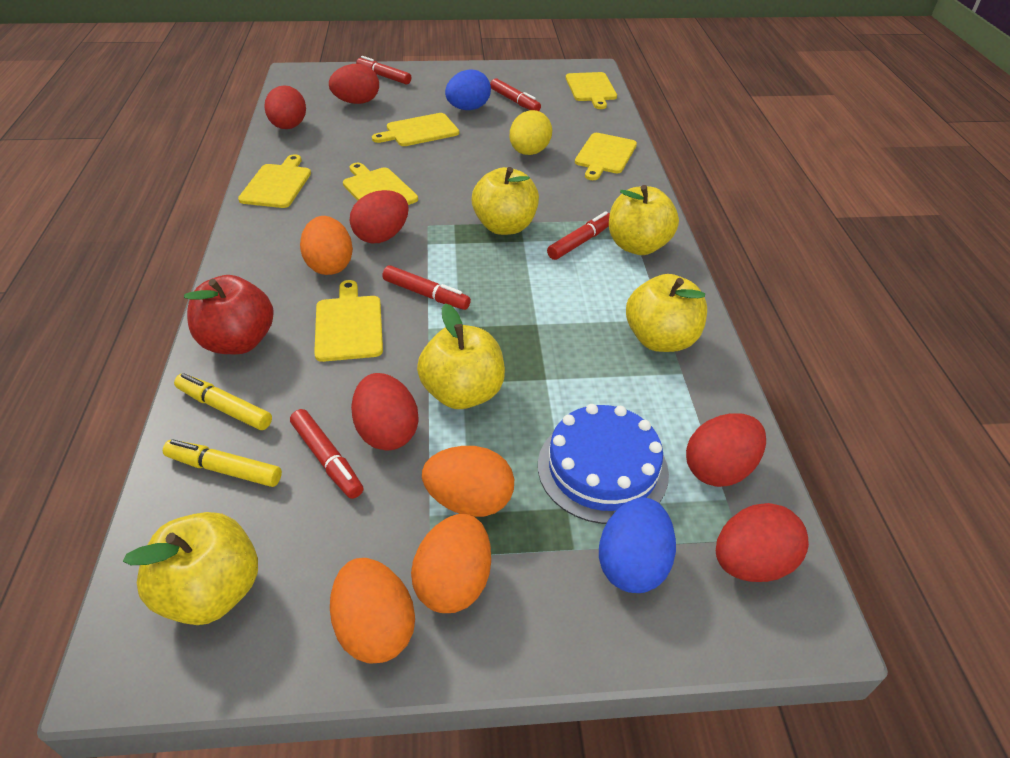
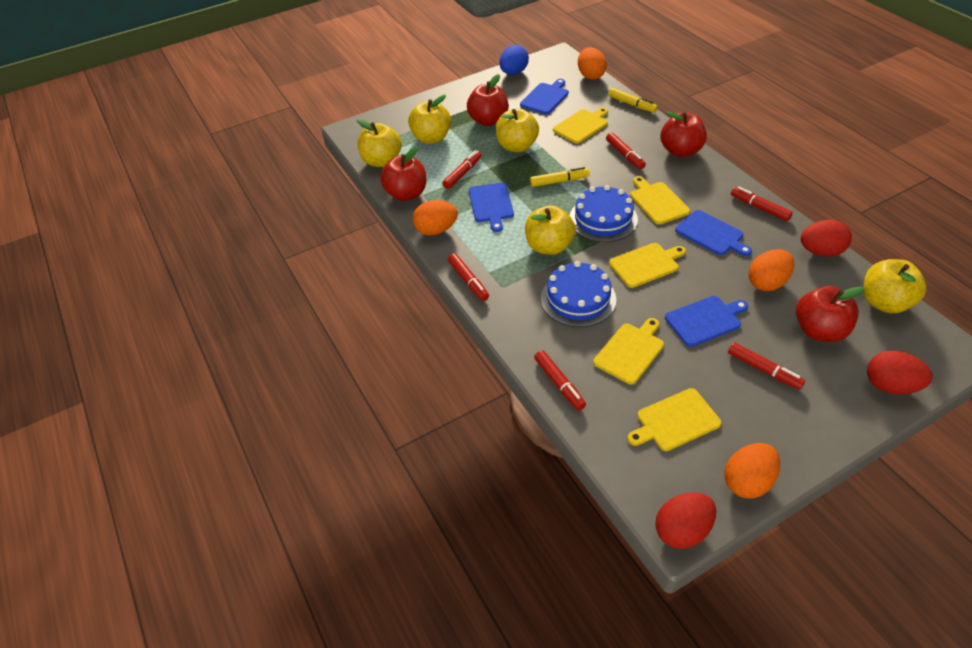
blue cake: [538,404,669,524] = 1 -> [541,261,616,327] [570,185,638,242] = 2
blue cutting board: none = 0 -> [469,183,514,232] [520,79,569,114] [665,296,748,347] [675,210,752,256] = 4
blue egg: [445,69,491,110] [599,497,676,593] = 2 -> [499,45,529,75] = 1
red apple: [184,275,274,354] = 1 -> [380,146,426,201] [467,74,509,126] [660,111,707,157] [796,286,865,342] = 4
red egg: [265,85,306,129] [329,64,379,104] [350,190,409,243] [351,373,419,450] [686,413,766,487] [716,503,809,582] = 6 -> [655,493,716,549] [801,220,852,257] [867,351,933,394] = 3
red marker: [290,409,363,499] [356,56,411,85] [382,265,471,310] [490,78,541,111] [547,211,610,260] = 5 -> [442,150,482,189] [448,253,489,301] [534,350,586,410] [606,133,646,169] [728,343,805,390] [731,187,793,221] = 6
yellow cutting board: [238,154,311,208] [314,280,383,362] [343,163,418,205] [372,113,459,146] [566,72,617,109] [575,133,637,180] = 6 -> [553,108,608,144] [593,318,664,385] [609,243,686,288] [627,388,722,451] [630,176,690,225] = 5
yellow egg: [509,110,552,155] = 1 -> none = 0

